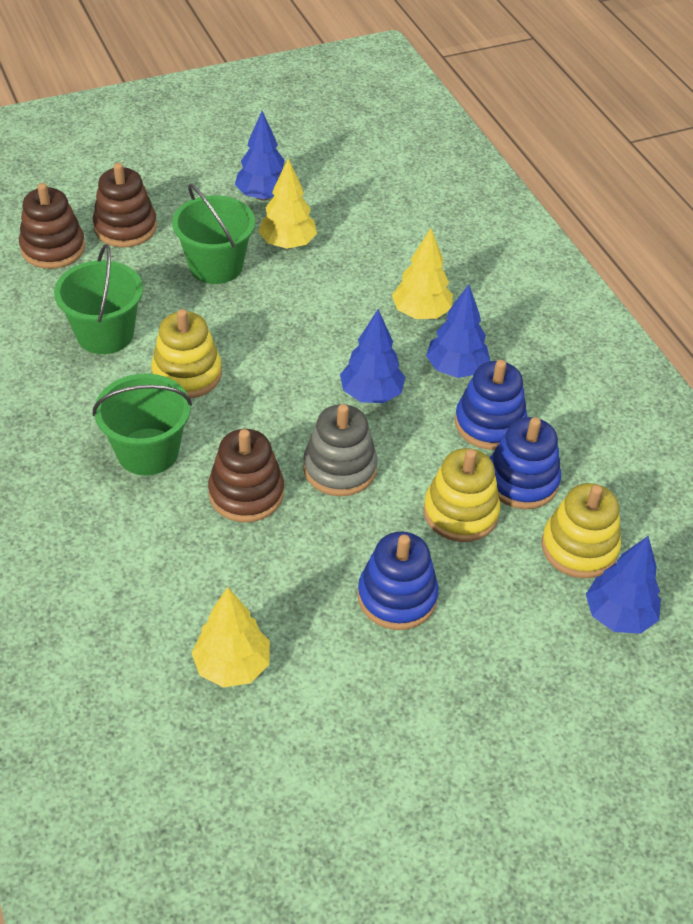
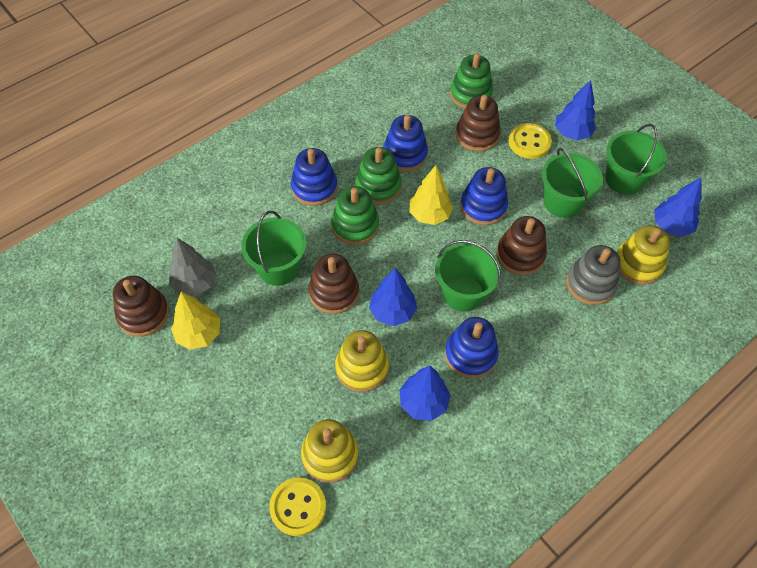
blue stacking toy: [358,532,439,630] [455,360,527,450] [490,417,561,509] = 3 -> [291,148,337,206] [383,115,428,172] [445,317,499,378] [460,167,508,225] = 4
brown stacking toy: [19,183,85,269] [93,163,157,247] [208,429,284,522] = 3 -> [113,276,169,337] [308,254,359,314] [456,95,501,152] [496,216,547,275] = 4
green bucket: [54,244,143,354] [93,374,192,476] [172,184,255,284] = 3 -> [241,211,306,286] [435,240,501,311] [542,148,603,218] [605,124,667,195] = 4
green stacking toy: none = 0 -> [331,186,379,245] [355,147,402,205] [450,53,493,108] = 3
grey tree: none = 0 -> [169,238,216,296] = 1
yellow button: none = 0 -> [269,477,326,536] [509,123,552,159] = 2
yellow tree: [191,587,270,688] [258,158,317,249] [392,228,453,319] = 3 -> [171,292,220,350] [410,165,453,225] = 2

